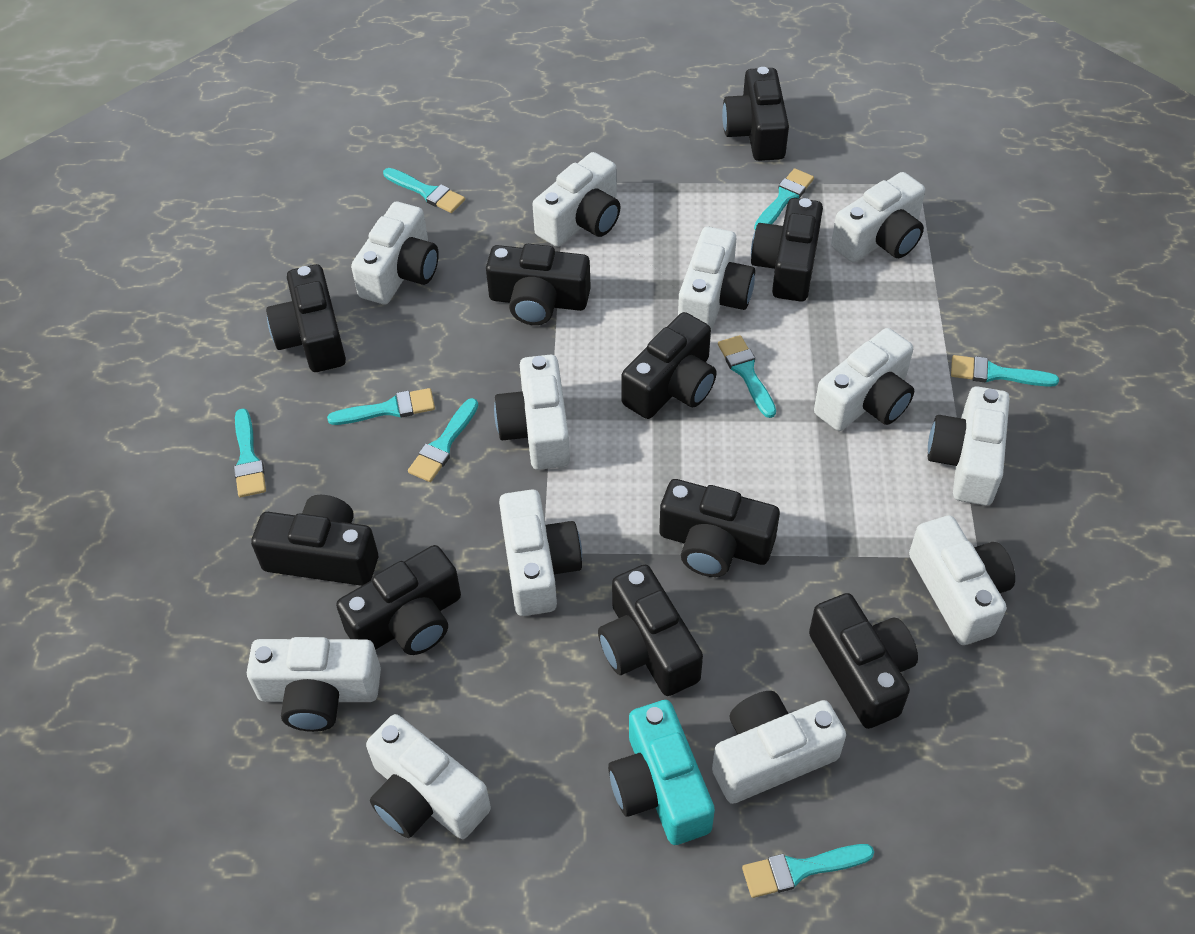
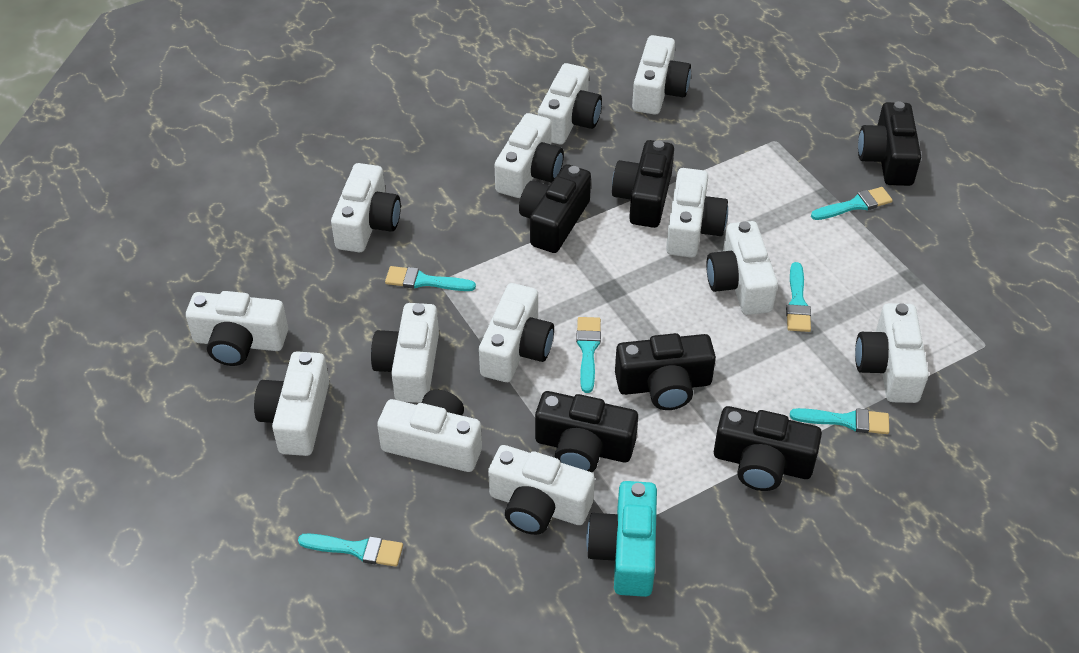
black camera: [251,495,378,586] [266,264,346,372] [336,545,461,655] [486,244,591,325] [598,565,703,696] [621,312,717,419] [659,479,780,577] [722,67,789,161] [751,198,823,302] [809,593,918,729] = 10 -> [519,164,591,253] [535,391,638,473] [612,140,674,228] [615,333,716,410] [714,406,822,491] [858,101,921,186] = 6
turquoise brush: [234,408,266,497] [327,388,435,425] [383,168,465,213] [408,398,478,482] [718,335,776,418] [742,844,874,898] [754,168,814,230] [951,355,1059,387] = 8 -> [298,533,403,567] [385,266,476,291] [576,317,601,393] [786,262,811,332] [790,408,889,434] [811,187,893,220] = 6
white camera: [247,637,381,732] [351,202,439,305] [366,714,491,839] [494,355,570,470] [499,489,582,616] [532,152,621,247] [678,227,755,330] [712,691,846,804] [814,328,914,431] [831,172,925,262] [909,516,1015,645] [928,387,1010,506] = 12 -> [186,291,288,366] [254,351,329,456] [331,163,401,252] [371,303,439,403] [377,390,482,472] [479,283,554,382] [488,445,595,535] [495,113,564,198] [538,63,602,144] [632,35,691,115] [666,168,728,258] [706,221,778,315] [855,303,929,403] = 13

